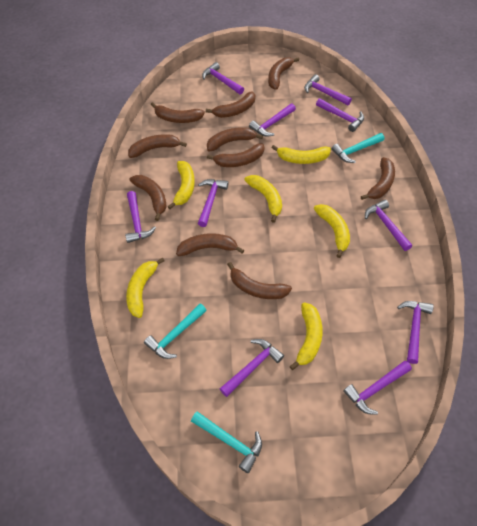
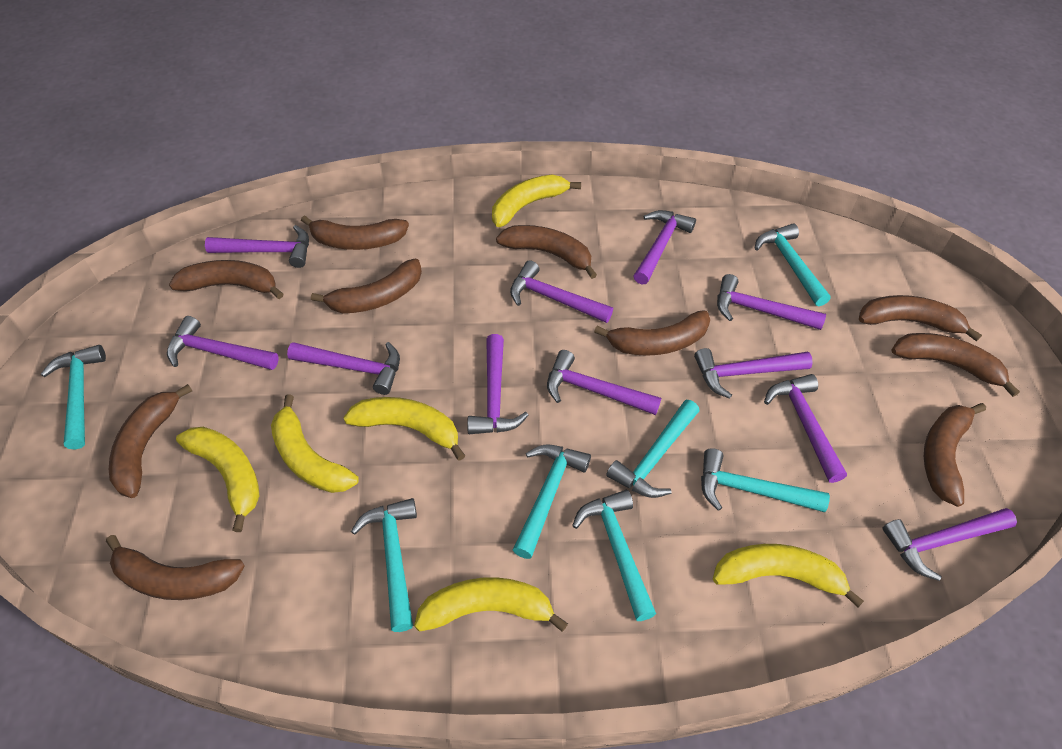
purple hammer: [125,191,156,243] [198,179,229,227] [202,62,244,94] [220,339,284,397] [249,103,296,137] [304,74,352,105] [316,98,364,132] [343,361,412,415] [365,200,412,251] [397,301,434,364] = 10 -> [167,316,279,370] [205,225,309,268] [287,342,400,395] [467,334,528,434] [510,260,613,323] [547,350,661,415] [633,210,696,285] [694,348,813,399] [717,274,826,330] [764,374,847,483] [882,508,1017,581] = 11
turquoise hammer: [144,304,207,359] [191,412,262,473] [331,133,384,163] = 3 -> [41,345,106,450] [351,498,417,632] [513,445,591,559] [572,490,656,621] [606,400,699,498] [701,448,830,512] [755,223,831,307] = 7

